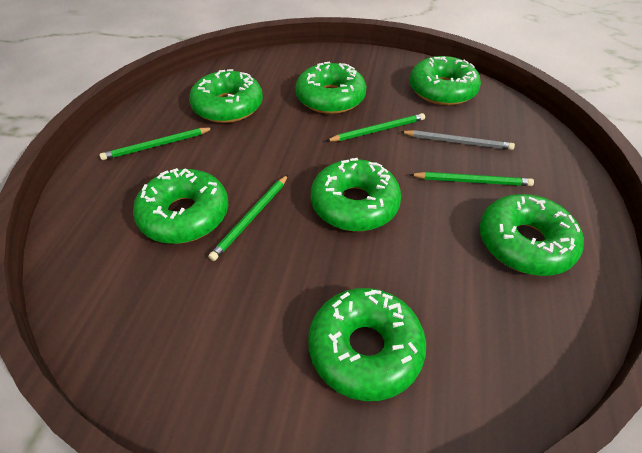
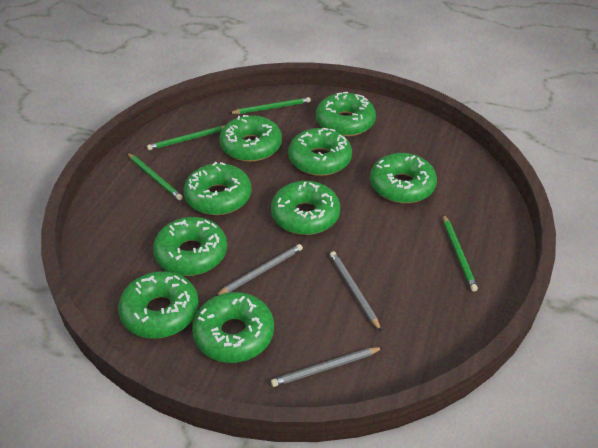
green donut: [133,168,228,244] [189,69,263,123] [295,61,366,114] [308,288,426,401] [311,158,401,231] [410,56,481,105] [480,194,584,276] = 7 -> [118,271,199,339] [153,217,227,276] [184,162,252,215] [192,292,274,363] [219,115,282,162] [271,181,340,235] [288,128,352,176] [316,92,376,136] [370,153,437,203] = 9
grey pencil: [401,130,515,150] = 1 -> [215,244,303,296] [271,347,383,387] [330,251,381,331] = 3

